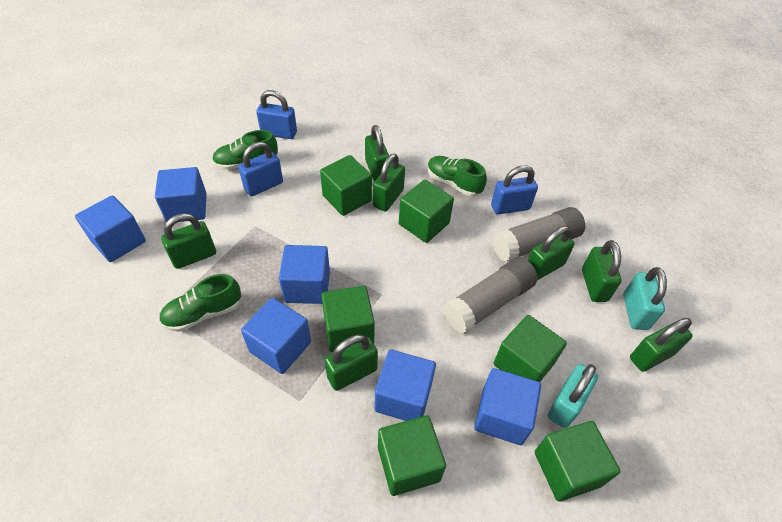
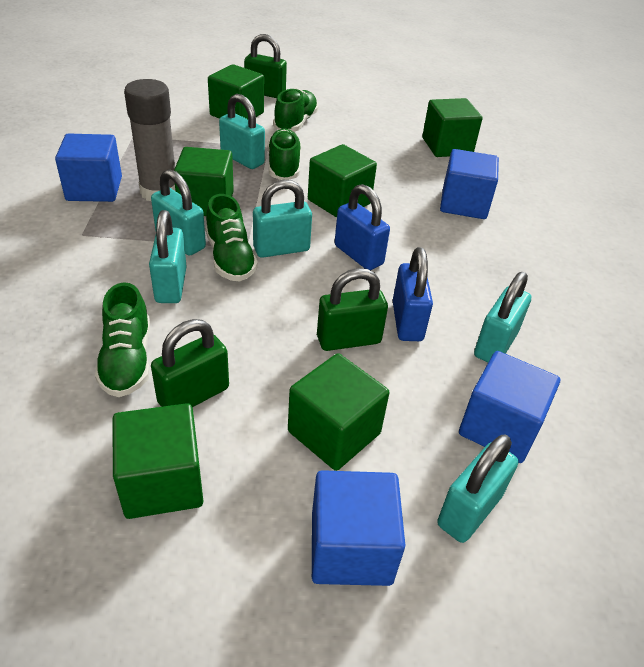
blue cube: [75,196,146,262] [155,167,207,222] [241,298,311,374] [279,245,330,304] [374,350,436,421] [474,368,541,445] = 6 -> [55,133,122,202] [312,470,405,586] [440,149,499,219] [459,351,560,463] = 4
blue padlock: [238,142,283,196] [256,90,297,139] [491,165,538,215] = 3 -> [335,184,390,270] [393,247,433,341] = 2
green padlock: [161,213,216,269] [325,334,378,391] [365,125,389,182] [373,154,405,212] [528,226,574,280] [582,240,622,302] [630,318,692,372] = 7 -> [151,319,229,407] [244,34,287,98] [317,268,388,351] = 3
green shoe: [159,274,241,332] [212,130,278,170] [427,156,487,197] = 3 -> [95,282,150,397] [206,194,258,282] [267,128,301,180] [273,88,319,132] = 4
grey glue stick: [443,257,538,334] [493,207,585,262] = 2 -> [124,79,175,201] = 1
turquoise padlock: [548,364,598,428] [623,267,667,330] = 2 -> [149,210,187,303] [151,169,206,256] [219,94,265,169] [253,180,312,258] [437,435,518,543] [474,272,531,362] = 6

